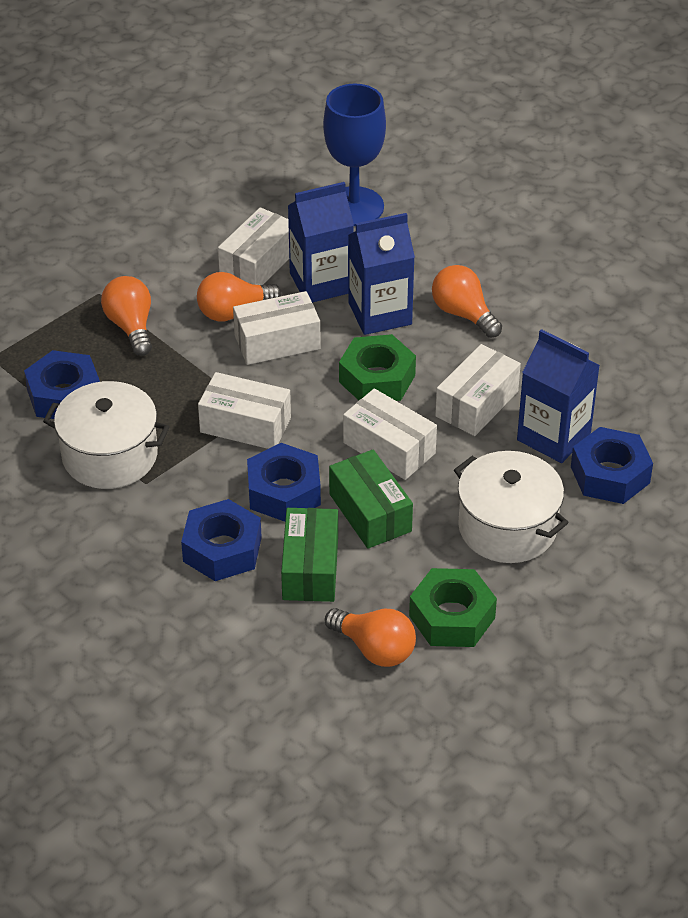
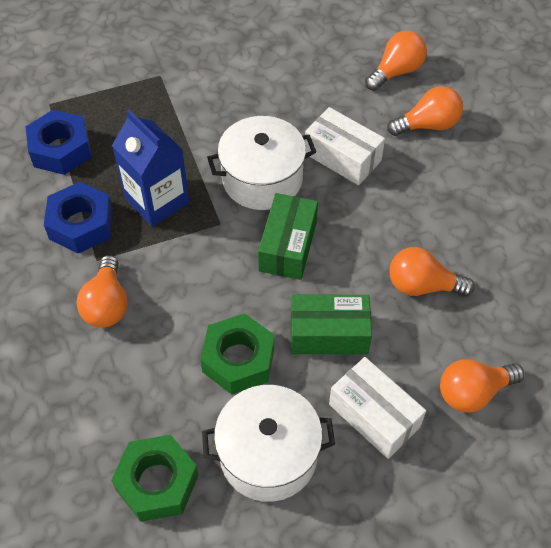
blue carton: [288,182,354,303] [348,213,415,335] [517,329,600,463] = 3 -> [112,110,189,227] = 1
blue goblet: [323,84,386,226] = 1 -> none = 0
blue nut: [24,350,100,419] [181,499,262,581] [247,443,321,522] [571,427,653,504] = 4 -> [26,110,91,175] [44,182,113,254] = 2
orange light bulb: [101,276,152,356] [197,272,281,322] [325,608,416,667] [432,265,502,338] = 4 -> [77,255,128,328] [365,31,427,91] [387,86,463,136] [389,247,475,296] [440,359,524,413] = 5
white box: [198,372,291,449] [218,207,289,285] [233,291,321,365] [343,388,437,480] [435,344,521,436] = 5 -> [305,107,385,185] [329,357,426,459] = 2

